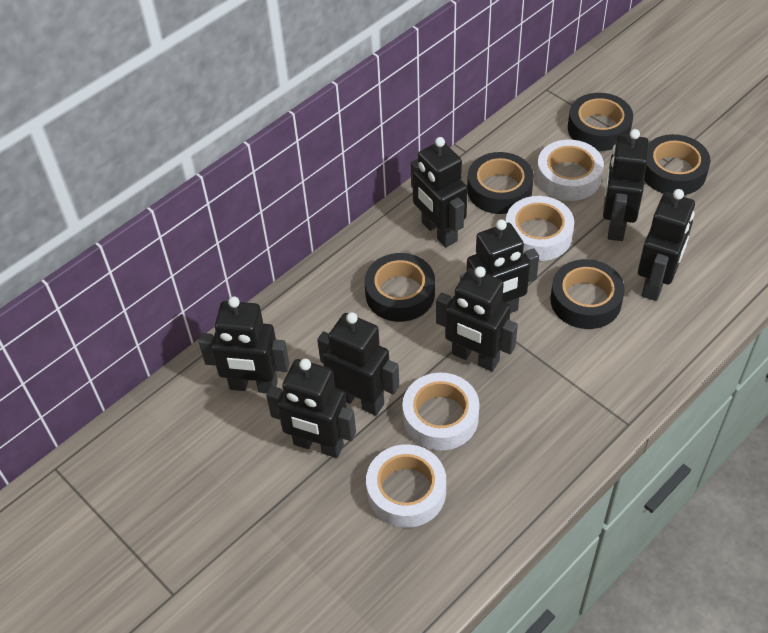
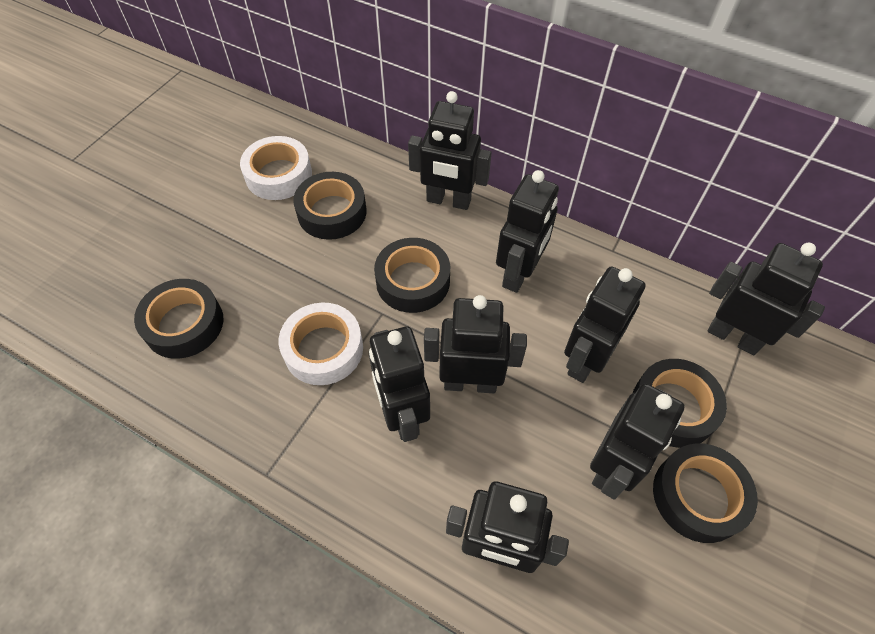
white tape: [366,444,446,528] [402,373,479,450] [506,196,574,261] [536,140,604,201] = 4 -> [240,136,312,200] [279,303,363,385] = 2

